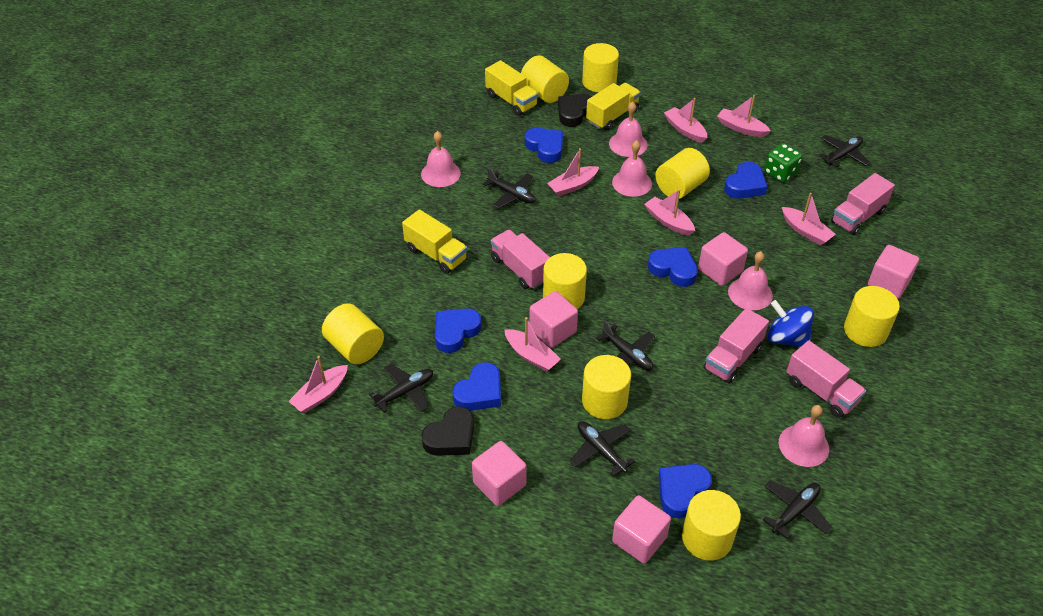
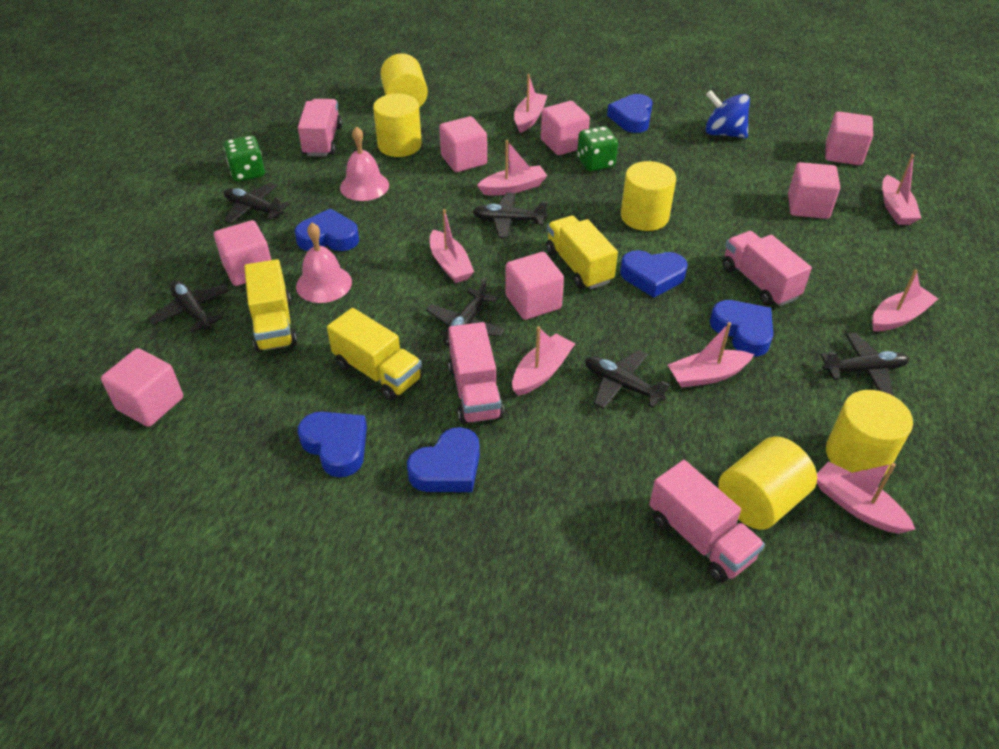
black heart: [421,406,474,456] [558,94,592,127] = 2 -> none = 0
green dice: [764,143,803,183] = 1 -> [224,136,265,182] [577,126,618,171] = 2
pink bell: [421,131,461,187] [609,102,648,157] [612,140,652,197] [728,251,773,310] [779,405,829,467] = 5 -> [296,223,352,303] [340,126,389,201] = 2
pink boat: [288,356,348,413] [504,317,561,372] [547,148,599,196] [644,189,695,236] [664,98,707,143] [717,95,771,137] [782,193,836,245] = 7 -> [430,209,474,283] [477,140,547,196] [512,326,575,396] [514,74,548,133] [668,322,754,388] [817,461,916,534] [872,269,938,331] [882,154,921,225] = 8
pink cube: [472,441,527,506] [529,291,578,348] [612,495,671,564] [698,232,748,286] [868,245,919,299] = 5 -> [101,348,183,427] [214,220,271,286] [439,116,487,172] [505,252,564,320] [541,101,590,155] [788,162,840,219] [825,112,873,165] = 7
yellow cylinder: [322,303,384,364] [521,56,569,103] [543,253,587,309] [582,43,619,92] [582,355,631,419] [655,148,710,199] [682,490,741,561] [844,286,900,347] = 8 -> [373,94,422,157] [380,53,428,108] [621,161,676,231] [719,436,817,530] [826,390,913,475] = 5

